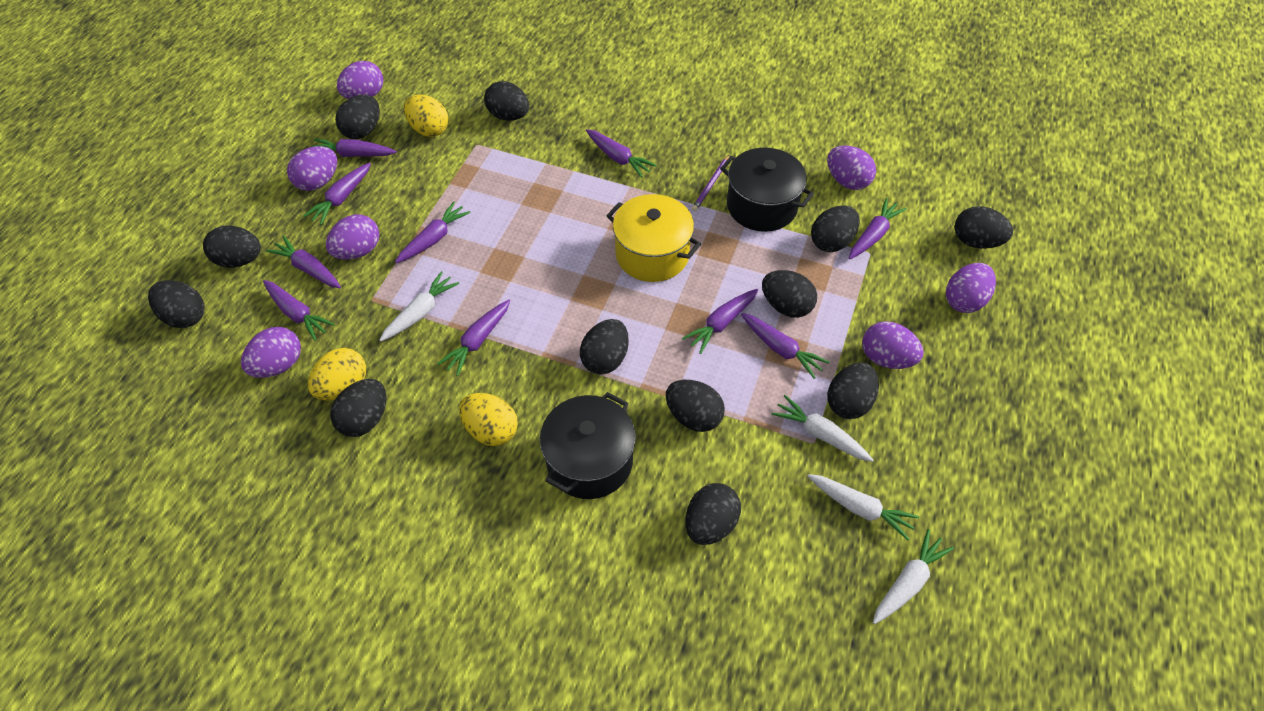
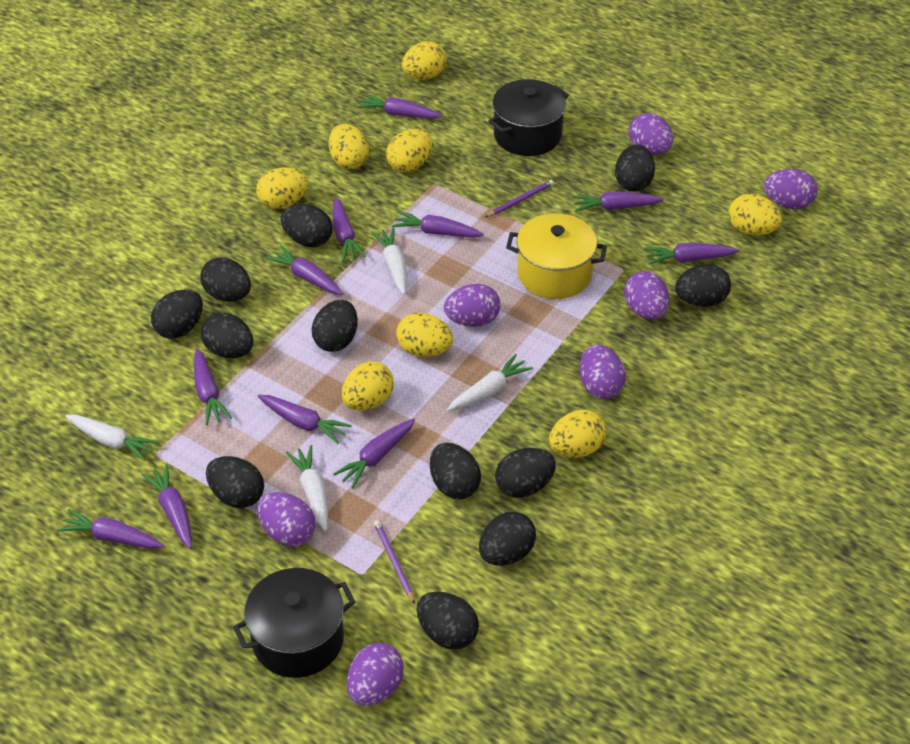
purple carrot: [263,280,335,341] [266,236,341,288] [303,163,371,225] [311,139,397,157] [395,202,471,263] [437,300,510,376] [586,129,656,178] [682,289,758,354] [741,313,829,379] [849,198,907,259] = 10 -> [57,509,164,549] [141,464,192,549] [194,349,232,425] [258,395,352,444] [265,245,343,295] [332,197,366,262] [333,419,415,489] [357,94,442,119] [392,211,484,238] [572,191,664,212] [644,243,739,265] = 11
purple pencil: [692,155,730,211] = 1 -> [374,520,415,604] [485,180,554,217] = 2
yellow egg: [308,348,366,401] [404,95,448,137] [459,393,518,446] = 3 -> [256,167,308,209] [329,124,369,169] [342,361,394,411] [386,129,432,172] [396,313,453,357] [402,41,446,80] [549,410,606,458] [729,194,782,235] = 8

